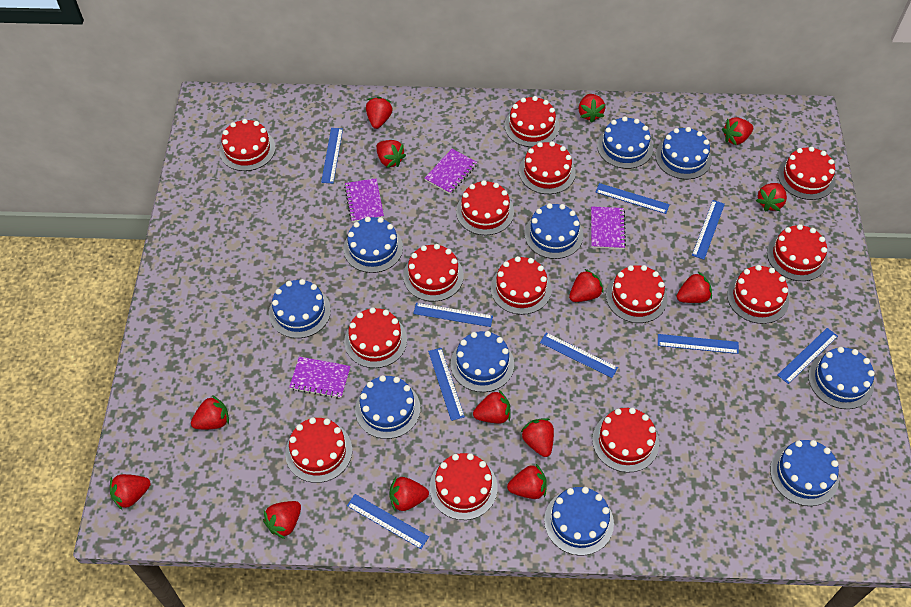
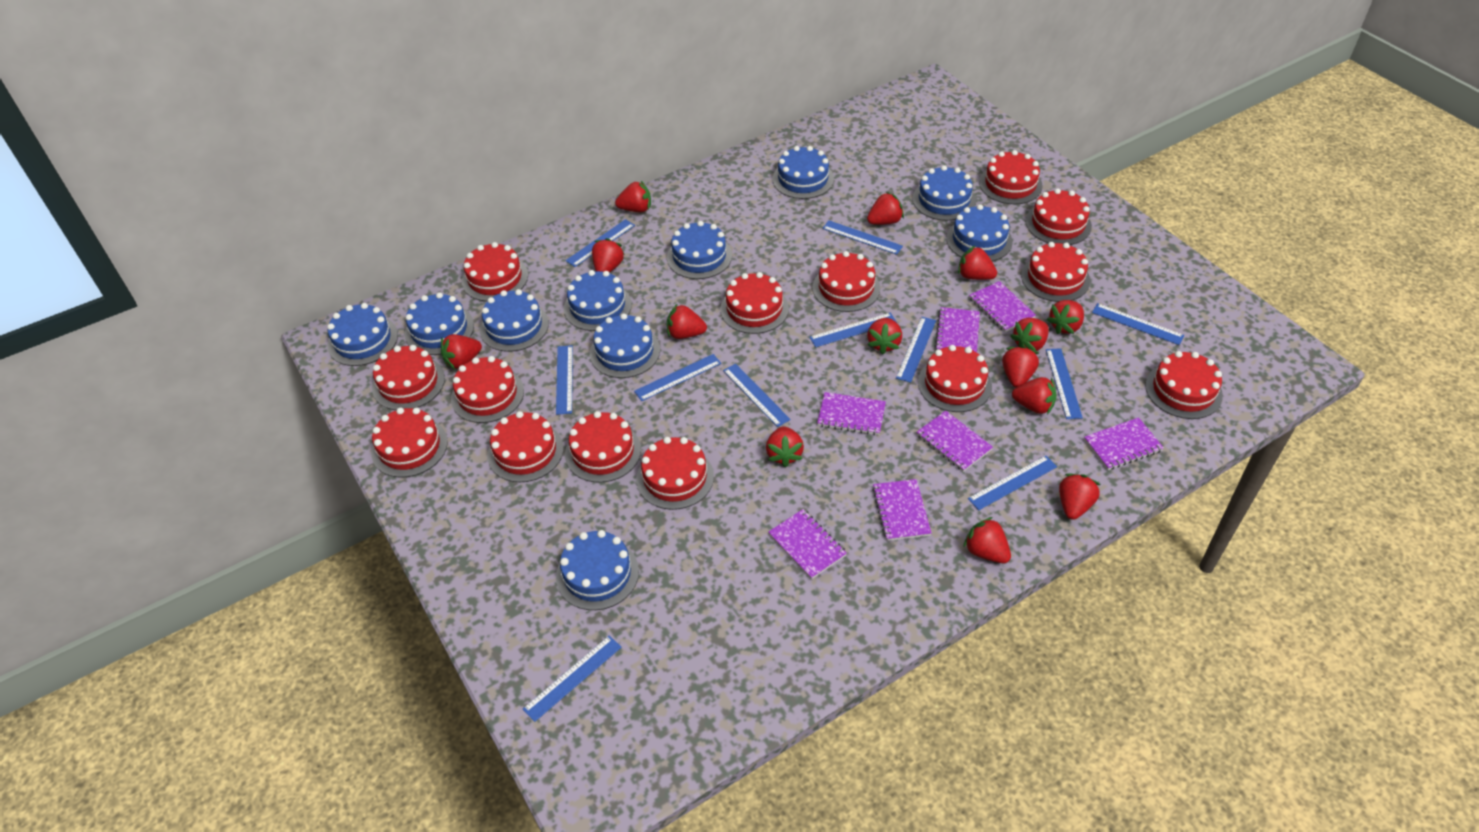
blue ruler: [321,128,343,184] [347,494,429,549] [413,303,493,327] [428,348,465,421] [540,333,618,378] [596,183,670,214] [658,334,739,354] [692,200,725,260] [777,328,838,384] = 9 -> [523,635,622,722] [556,345,573,415] [566,219,635,267] [634,354,721,401] [723,363,791,427] [809,313,897,347] [822,220,903,255] [896,317,936,383] [968,456,1057,510] [1046,348,1083,419] [1092,303,1184,345] = 11
purple notebook: [289,357,351,399] [344,178,384,222] [424,149,478,194] [591,206,626,249] = 4 -> [768,509,847,580] [817,392,886,435] [872,479,932,541] [917,410,993,472] [935,307,980,352] [969,281,1036,332] [1084,417,1164,470] = 7

